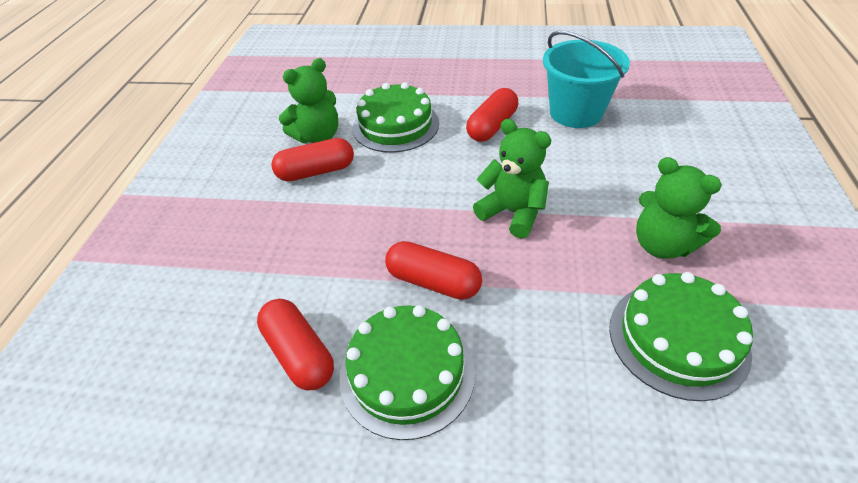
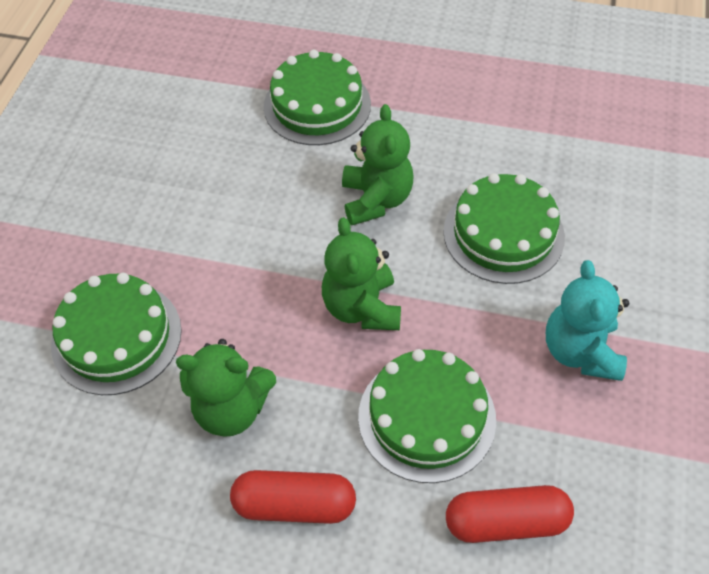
green cake: [340,305,475,440] [353,82,439,153] [609,272,753,401] = 3 -> [51,273,182,395] [263,50,371,145] [358,349,496,483] [443,173,565,284] = 4
red capsule: [257,299,334,390] [271,138,354,182] [385,241,482,300] [466,88,518,142] = 4 -> [230,470,356,524] [446,485,574,543] = 2
turquoise bucket: [543,31,630,128] = 1 -> none = 0
turquoise teddy bear: none = 0 -> [546,260,629,381] = 1

